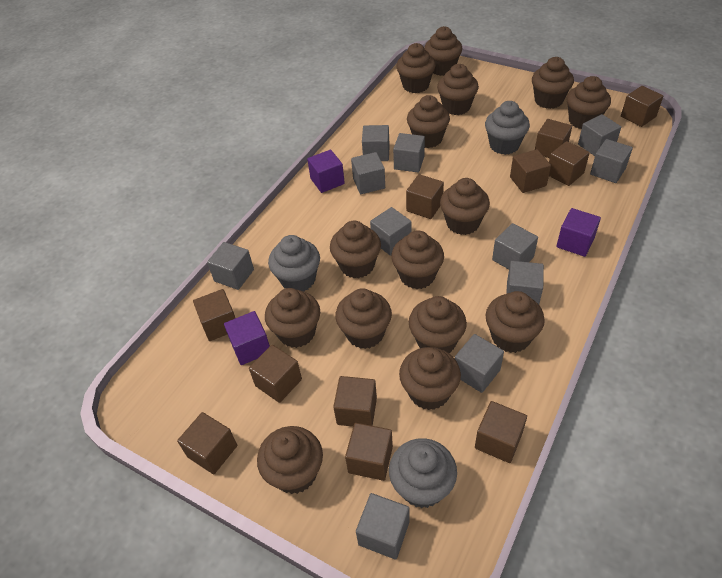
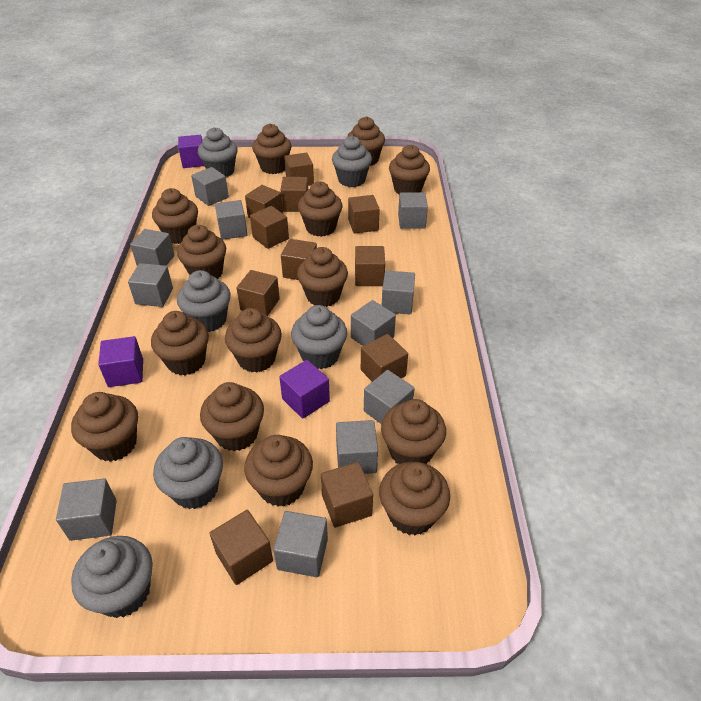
brown cupcake: [257,426,323,494] [265,288,320,348] [330,221,381,279] [335,288,392,349] [391,230,444,289] [396,43,436,93] [399,347,461,410] [407,95,450,148] [409,296,467,353] [424,26,462,76] [437,64,479,115] [440,178,490,235] [486,291,545,353] [532,57,574,109] [566,76,611,129] = 15 -> [71,392,138,462] [151,311,209,375] [152,188,198,244] [177,225,226,279] [200,382,264,451] [225,308,282,372] [244,435,313,507] [252,123,292,174] [297,247,348,307] [298,181,342,237] [347,116,385,166] [379,462,450,535] [381,399,446,464] [389,144,430,194] = 14
grey cupcake: [268,235,320,291] [389,438,457,508] [485,101,530,155] = 3 -> [71,536,153,618] [153,437,223,509] [177,270,231,332] [198,127,238,177] [291,305,347,369] [332,136,372,187] = 6

